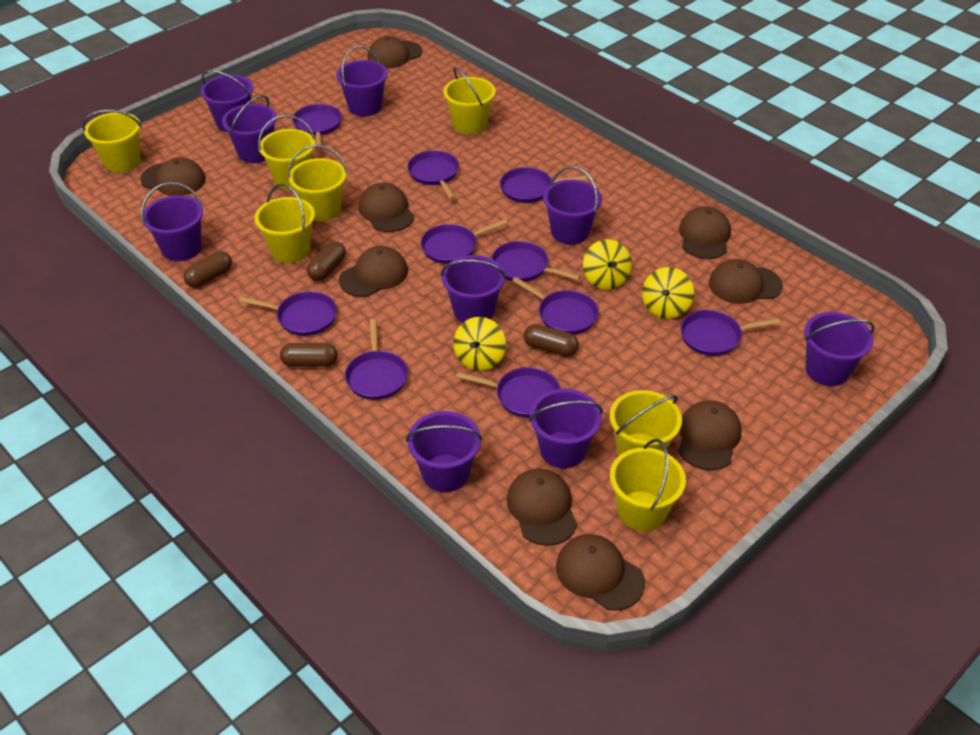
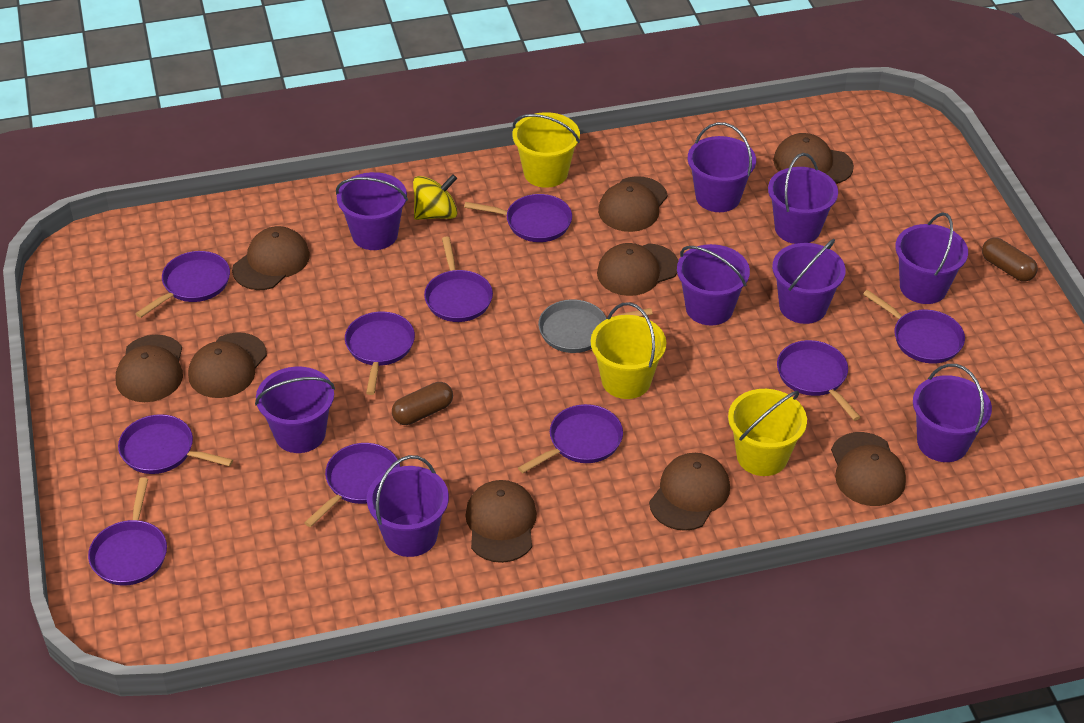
brown capsule: [183,251,232,288] [280,343,338,367] [307,241,346,281] [524,324,579,356] = 4 -> [392,382,453,425] [982,237,1038,282] = 2
grey pan: none = 0 -> [538,299,653,353] = 1
yellow bucket: [82,110,142,172] [254,184,315,263] [258,115,315,190] [288,145,347,222] [443,67,496,134] [610,390,682,456] [610,439,686,531] = 7 -> [512,112,580,188] [591,302,666,399] [728,389,807,476] = 3
yellow spinning top: [453,317,506,371] [583,239,632,290] [642,267,694,319] = 3 -> [413,174,457,220] = 1

